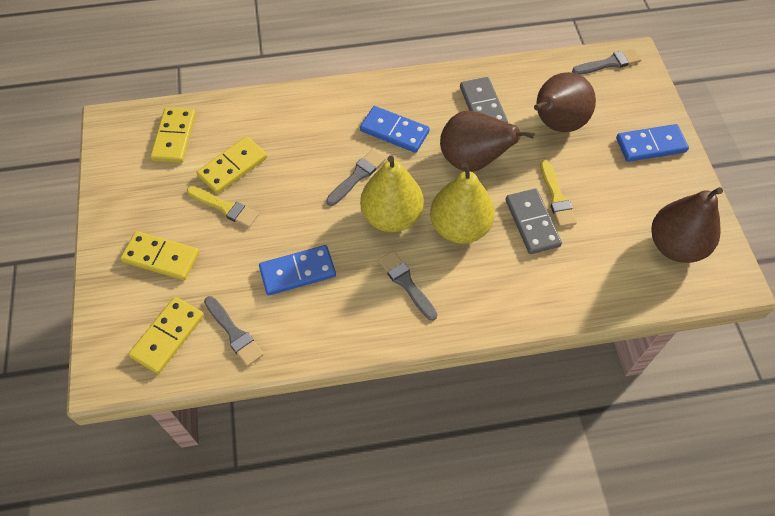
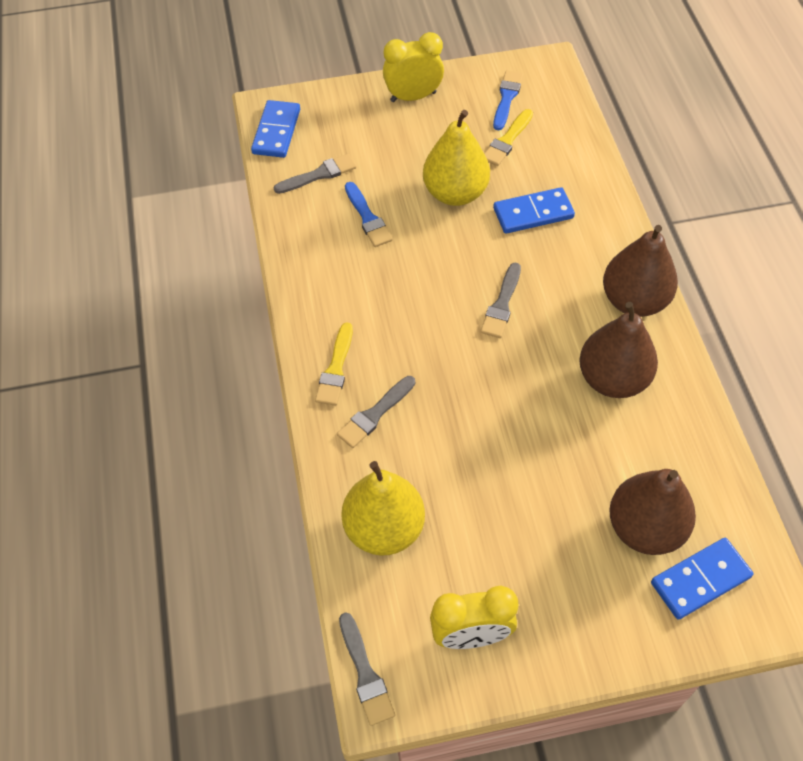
blue brush: none = 0 -> [345,182,393,247] [493,70,524,130] = 2
grey domino: [460,77,508,123] [505,189,562,254] = 2 -> none = 0
yellow clock: none = 0 -> [383,32,444,102] [430,586,518,649] = 2
yellow domino: [120,231,199,280] [128,297,204,374] [150,107,196,163] [196,136,267,194] = 4 -> none = 0

